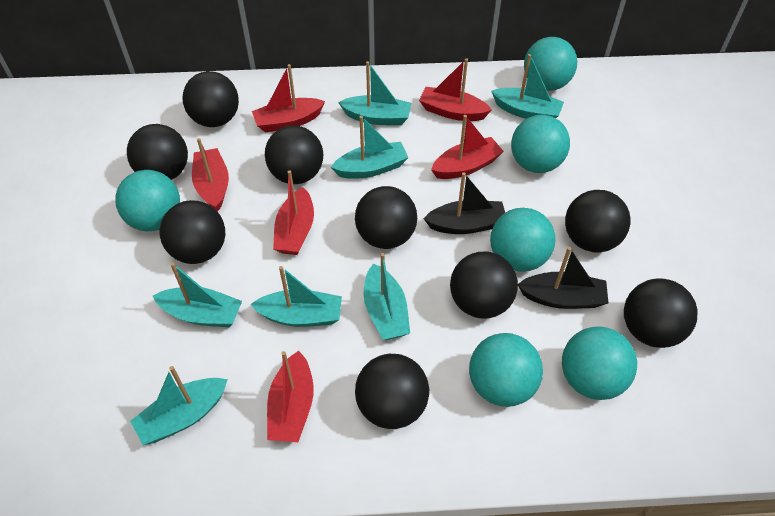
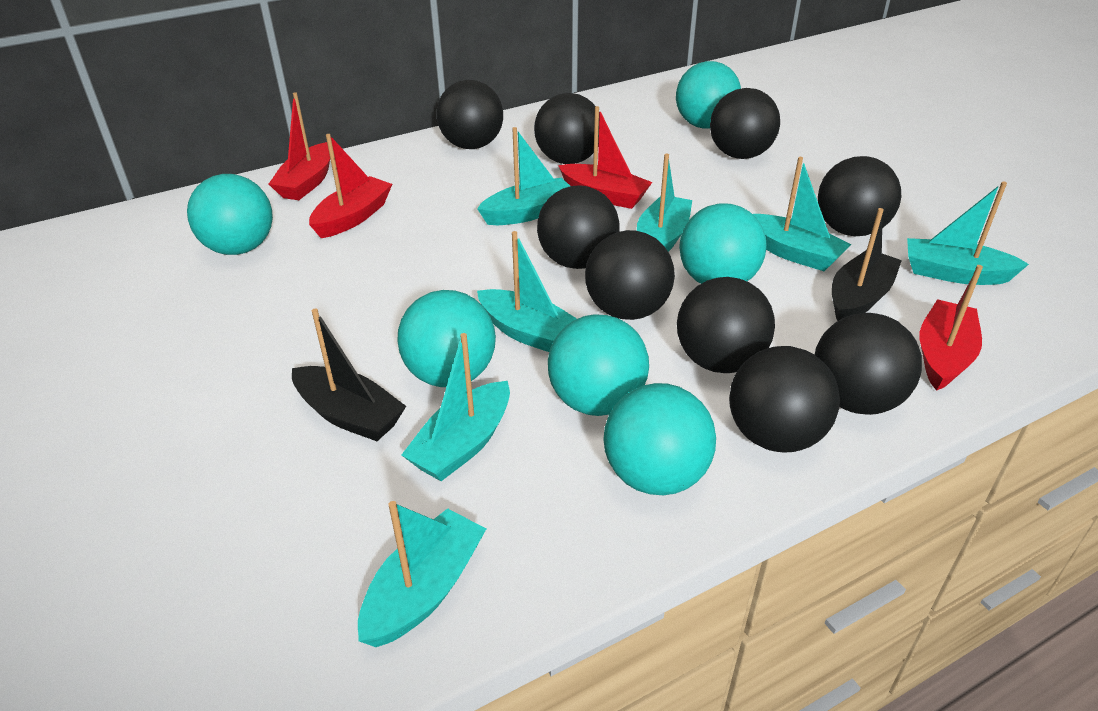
red boat: [192,138,229,212] [252,64,325,132] [267,351,314,442] [273,170,314,255] [419,58,492,121] [431,115,504,179] = 6 -> [269,92,330,200] [309,134,392,238] [558,106,652,209] [920,265,983,391] = 4

